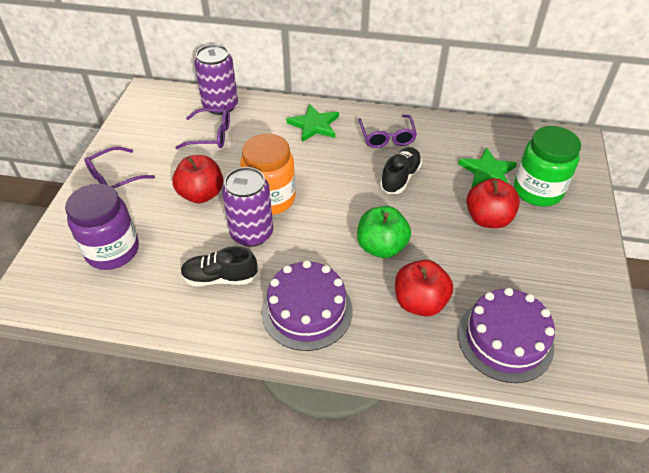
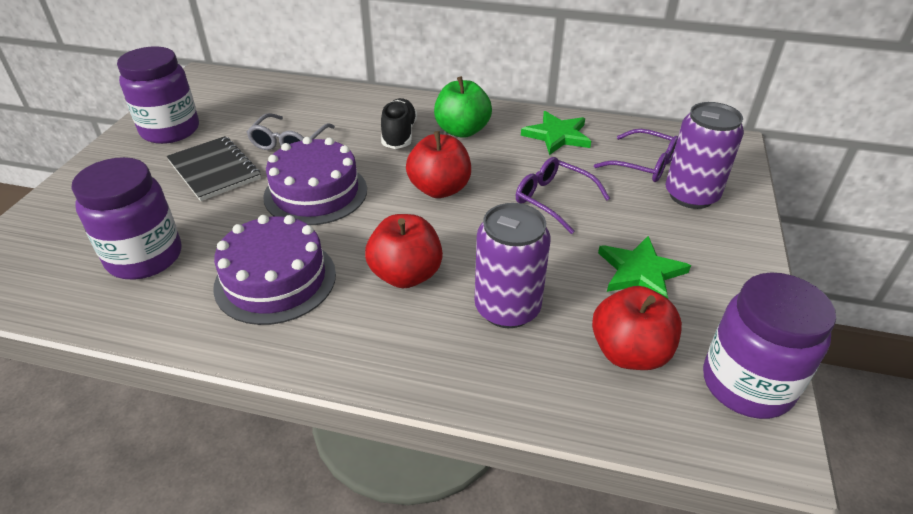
black notebook: none = 0 -> [167,136,261,201] = 1
black shoe: [181,246,258,286] [380,147,422,194] = 2 -> [381,98,417,149] = 1
green jar: [514,126,581,207] = 1 -> none = 0
grey glasses: none = 0 -> [247,113,335,150] = 1
orange jar: [240,134,296,215] = 1 -> none = 0
purple glasses: [84,147,155,188] [175,108,230,149] [358,115,417,148] = 3 -> [516,157,610,234] [594,129,678,182] = 2
purple jar: [65,184,139,270] = 1 -> [72,157,181,280] [117,47,199,144] [703,272,836,419] = 3

